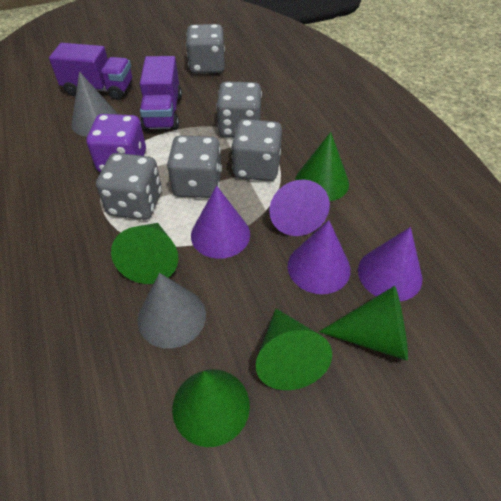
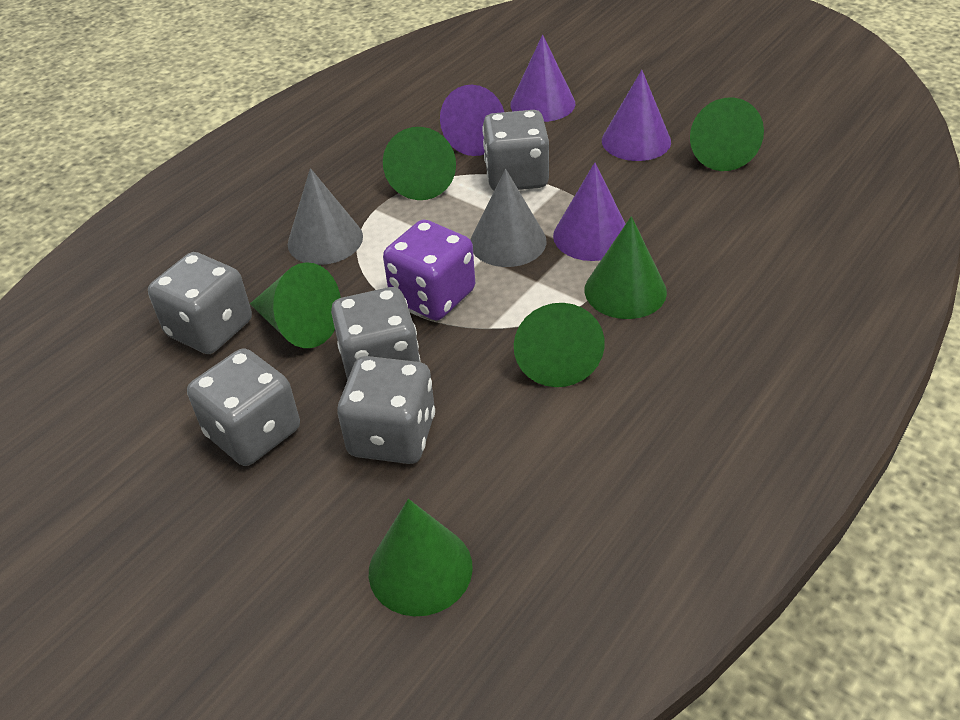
green cone: [111,223,178,284] [172,369,250,447] [255,309,332,390] [295,132,349,201] [319,286,408,361] = 5 -> [250,262,341,348] [369,499,473,616] [383,127,456,200] [514,303,605,387] [585,216,667,319] [690,97,764,171] = 6
purple truck: [49,43,132,100] [140,56,182,131] = 2 -> none = 0

